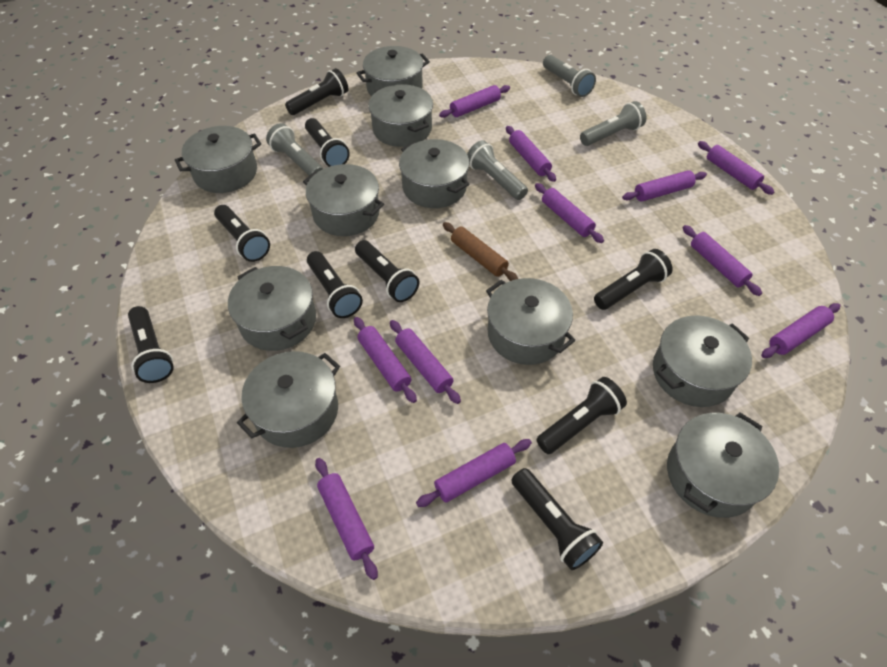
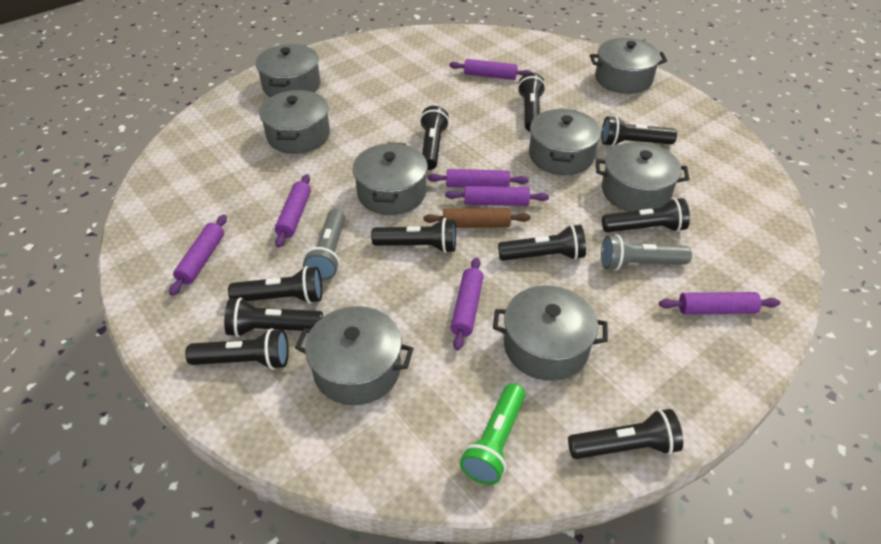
black flashlight: [128,306,174,383] [214,205,270,262] [285,68,348,115] [305,118,350,167] [307,251,363,318] [355,240,419,302] [511,468,603,570] [536,377,627,454] [594,249,673,310] = 9 -> [185,328,289,370] [224,298,323,337] [228,266,322,304] [371,218,456,253] [420,106,449,170] [498,224,586,261] [517,73,546,132] [568,409,683,459] [601,116,677,147] [602,198,690,232] = 10
green flashlight: none = 0 -> [460,383,525,485] = 1
grey flashlight: [266,123,323,176] [467,140,528,200] [543,55,596,97] [580,101,646,146] = 4 -> [303,209,345,280] [601,235,692,271] = 2
grey pot: [175,126,261,193] [228,266,316,351] [237,351,340,448] [303,164,384,236] [356,46,430,96] [368,84,433,147] [399,139,470,208] [486,278,575,365] [653,315,752,407] [667,413,779,518] = 10 -> [256,44,320,97] [259,90,330,154] [295,306,414,405] [352,142,428,215] [493,285,608,381] [529,108,601,175] [590,38,667,94] [596,142,689,212] = 8
purple rolling pin: [315,458,378,580] [354,317,417,403] [390,320,461,404] [416,439,532,507] [439,85,510,118] [506,126,556,182] [535,183,604,243] [622,170,707,201] [683,225,762,296] [698,141,774,195] [761,303,841,358] = 11 -> [169,214,227,296] [275,174,311,248] [428,169,529,188] [445,186,549,206] [449,59,533,80] [450,257,483,351] [659,292,781,314] = 7

